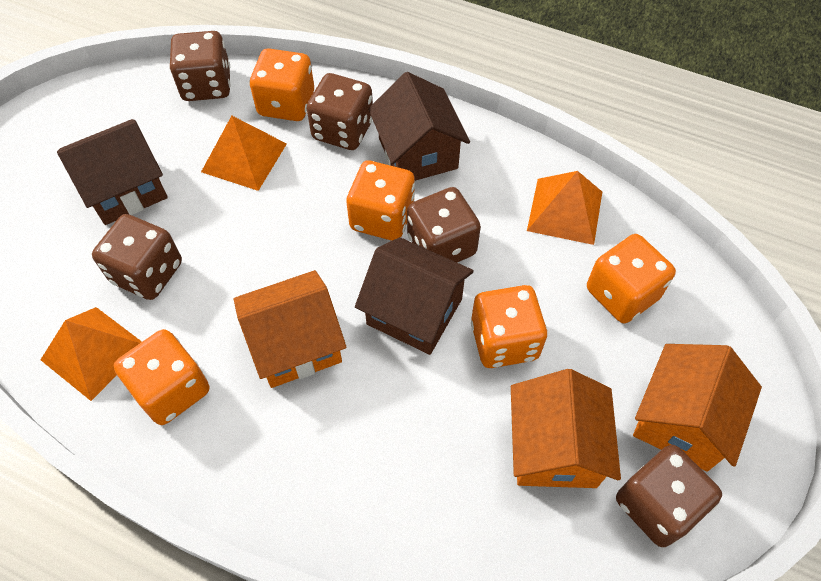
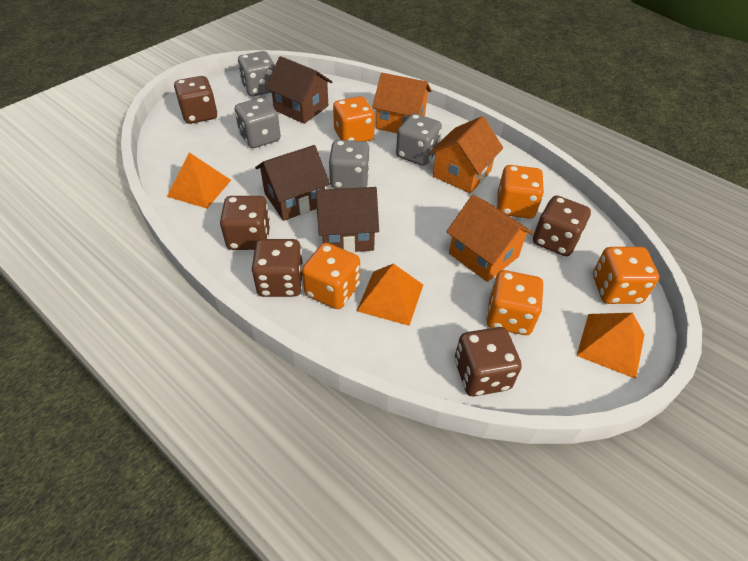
grey dice: none = 0 -> [235,97,281,148] [238,51,275,96] [329,140,370,189] [396,114,442,166] = 4

